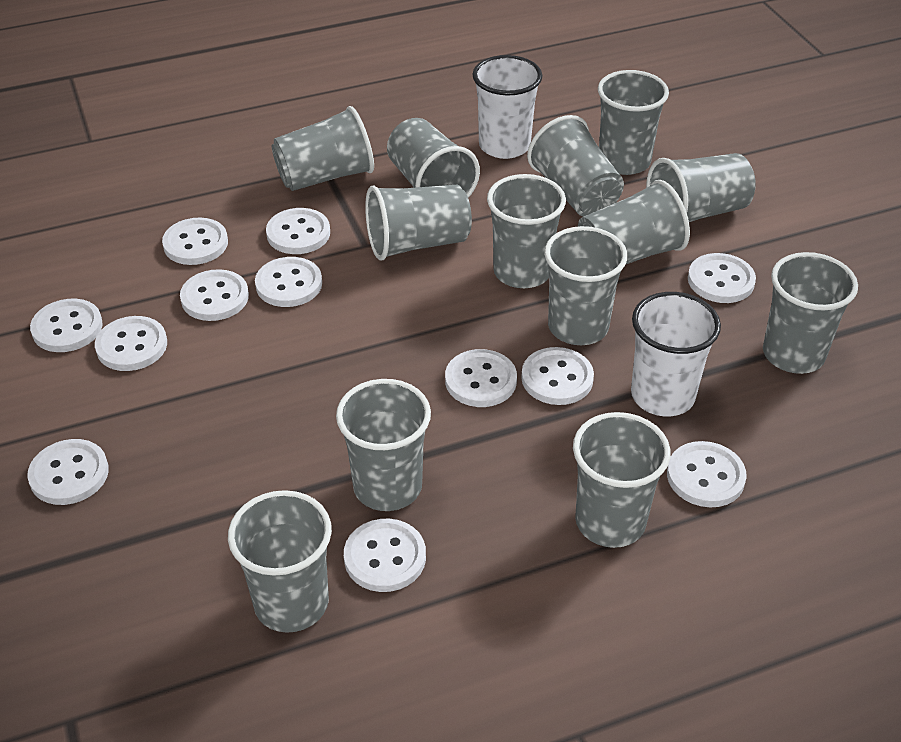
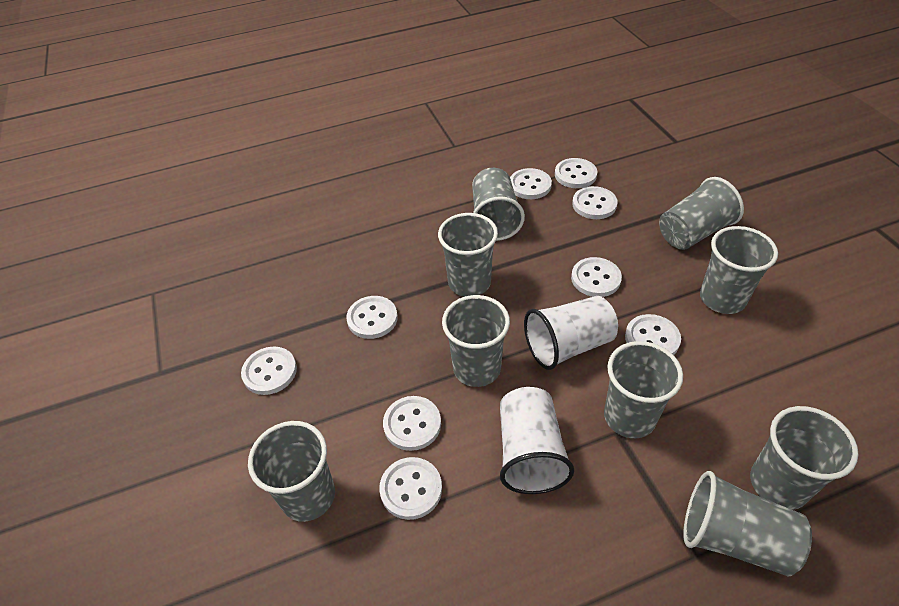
grey cup: [228,490,332,633] [272,106,374,191] [336,379,431,511] [365,184,472,260] [387,118,480,198] [487,174,566,288] [527,115,624,217] [544,226,628,345] [573,412,671,548] [577,180,690,264] [598,70,669,175] [646,153,756,222] [763,252,858,374] = 13 -> [248,421,335,522] [438,213,498,297] [442,295,510,387] [472,168,525,241] [604,341,683,438] [659,177,744,250] [683,471,812,576] [700,226,778,314] [750,406,859,510] = 9
white button: [27,439,109,505] [30,299,103,352] [95,316,167,371] [162,218,228,265] [180,269,249,321] [255,257,322,307] [266,208,330,254] [344,519,426,592] [445,349,517,407] [521,347,594,405] [667,441,747,507] [688,253,756,303] = 12 -> [241,347,297,395] [346,296,398,339] [379,457,442,520] [383,396,441,451] [510,168,552,199] [555,158,597,188] [571,257,622,297] [572,186,618,219] [625,314,681,355] = 9

